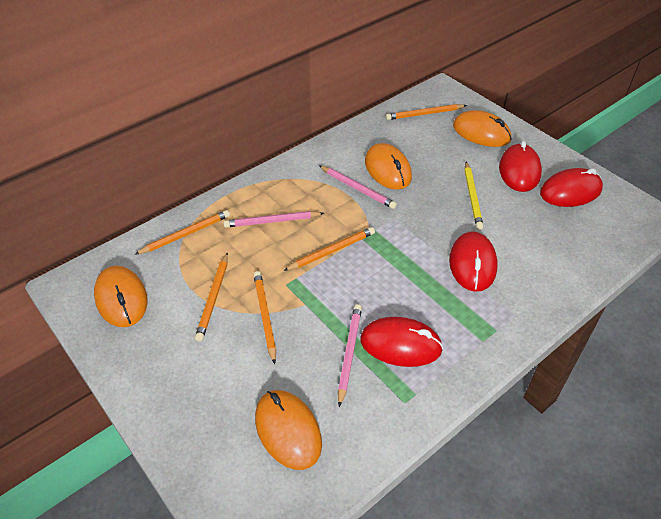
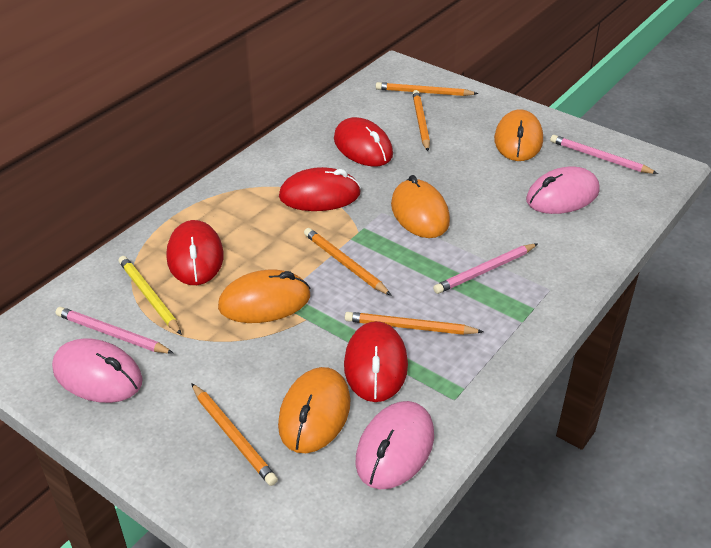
pink mouse: none = 0 -> [52,338,143,403] [355,401,434,489] [526,166,600,214] = 3

